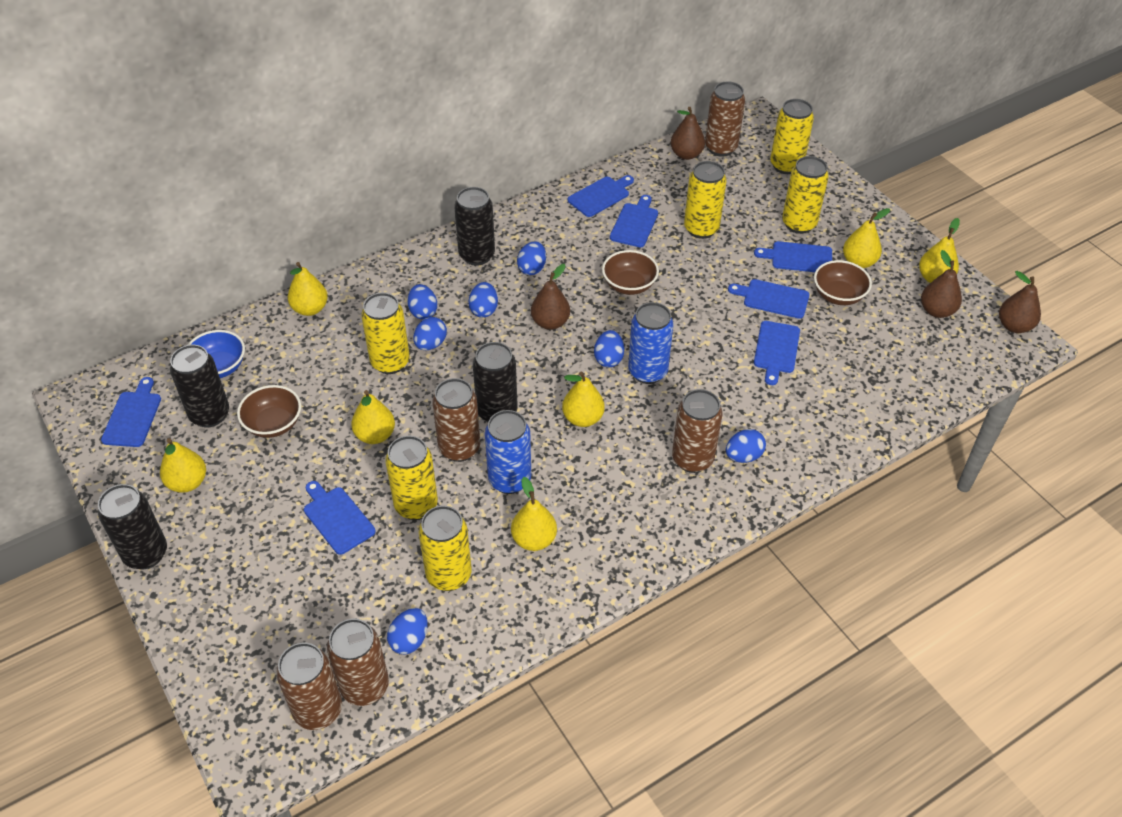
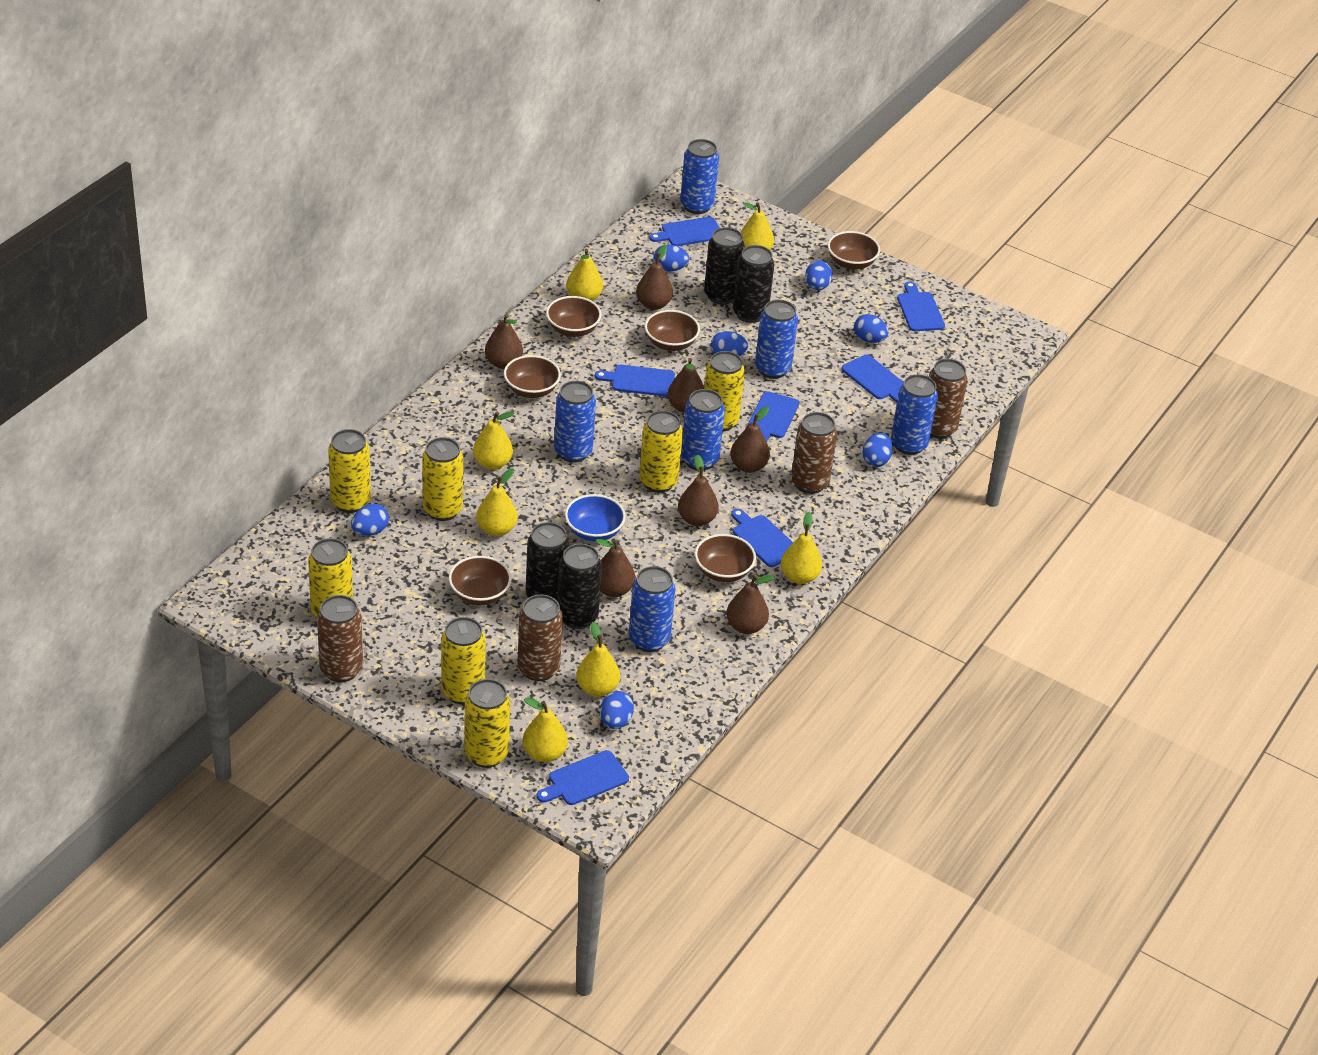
blue can: [485,410,531,494] [628,302,674,384] = 2 -> [554,381,596,463] [629,566,675,652] [680,139,719,214] [681,389,725,470] [755,300,798,379] [891,374,938,455] = 6
brown bowl: [237,385,301,438] [602,250,659,295] [814,260,872,305] = 3 -> [449,556,512,605] [504,355,561,398] [546,296,601,337] [645,310,700,351] [695,534,756,582] [828,231,880,270] = 6
brown can: [277,642,342,730] [327,619,389,706] [432,378,480,462] [672,389,723,473] [705,81,745,157] = 5 -> [317,595,363,682] [517,594,563,681] [791,412,837,494] [929,359,968,439] = 4
brown pear: [531,264,570,330] [671,107,705,160] [921,250,962,318] [999,271,1041,333] = 4 -> [485,314,523,369] [596,538,635,597] [636,245,673,310] [668,358,704,413] [678,454,719,526] [726,575,774,634] [730,406,770,473] = 7
yellow can: [361,293,410,374] [385,436,438,520] [419,506,472,591] [684,161,727,239] [770,99,814,174] [782,156,829,234] = 6 -> [308,538,353,618] [328,429,371,513] [422,437,463,521] [441,617,486,705] [464,679,510,768] [639,410,683,493] [704,351,745,432] = 7

